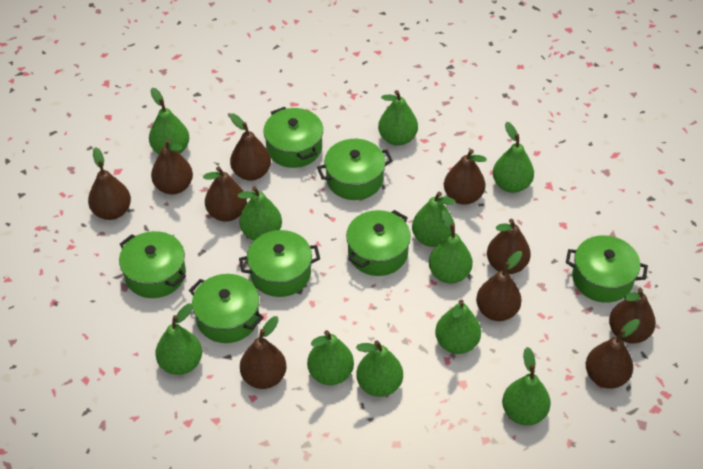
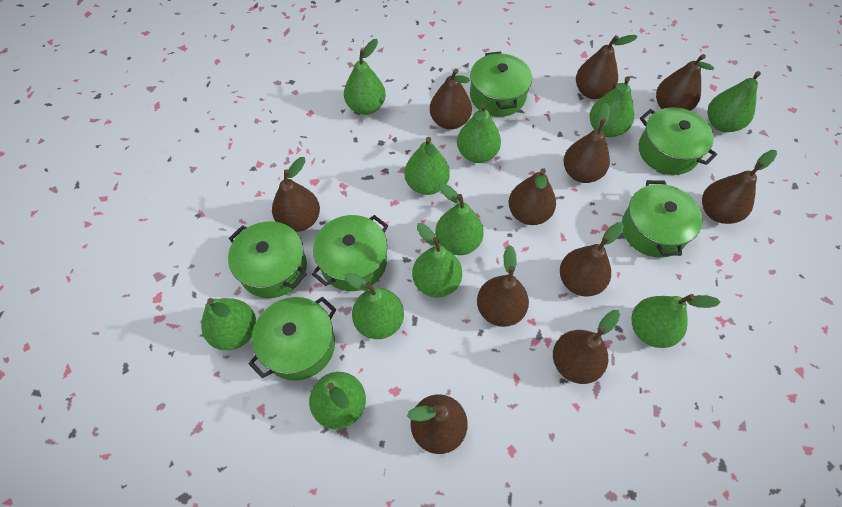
brown pear: [88,147,131,220] [151,139,193,194] [203,166,247,221] [230,114,271,181] [240,316,287,389] [444,149,487,205] [476,251,522,321] [487,219,531,274] [586,319,640,388] [609,288,656,343] = 10 -> [272,157,320,232] [407,394,468,454] [430,68,472,130] [477,245,529,327] [509,168,556,225] [553,310,620,384] [560,222,624,297] [563,103,610,183] [576,35,638,99] [656,54,714,111] [702,150,777,224] = 11
green pot: [119,231,186,298] [189,274,264,343] [239,230,320,297] [263,107,323,168] [317,139,393,200] [346,210,411,276] [566,235,648,303] = 7 -> [228,221,307,298] [249,297,336,381] [312,215,388,291] [470,52,532,117] [622,180,703,258] [639,107,717,175] = 6

